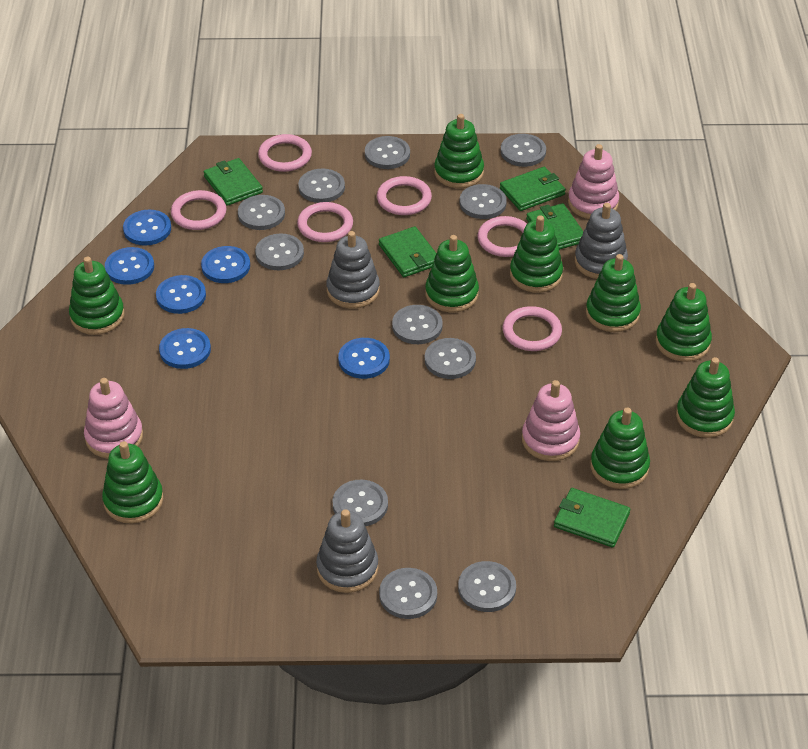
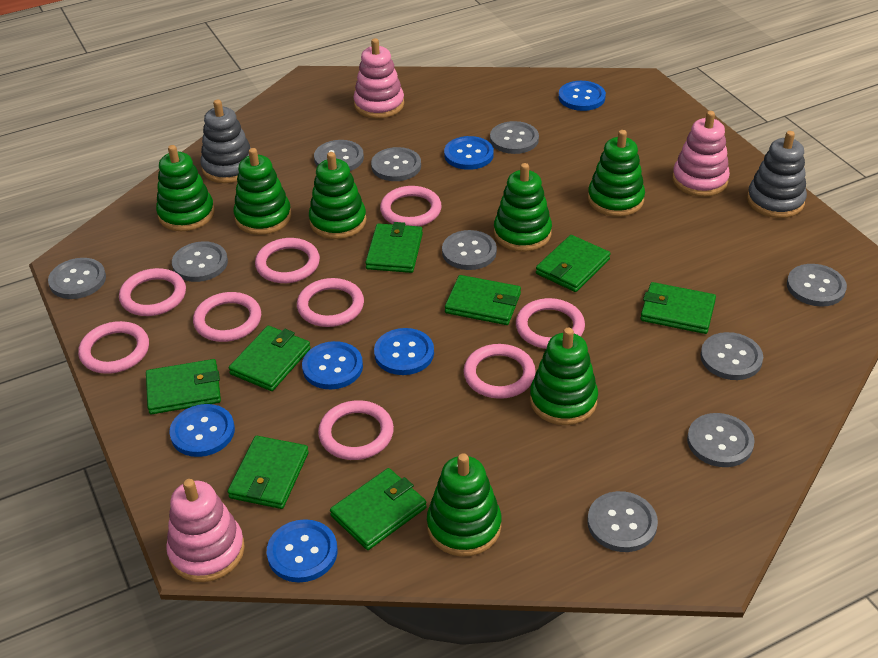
green stacking toy: [69,257,124,335] [102,441,163,524] [425,235,479,312] [434,114,484,188] [510,215,563,293] [586,254,641,332] [590,408,650,489] [656,283,712,362] [676,357,735,438] = 9 -> [156,145,215,231] [233,148,291,235] [309,152,366,239] [427,453,501,557] [494,163,552,252] [530,328,598,425] [588,130,645,217] = 7
green wallet: [203,158,263,206] [379,226,437,277] [500,167,566,211] [526,203,584,250] [554,488,630,547] = 5 -> [146,359,221,414] [228,436,309,509] [229,326,311,391] [330,468,427,550] [365,222,423,273] [445,275,521,325] [536,235,610,292] [640,282,716,334] = 8
grey button: [238,195,285,230] [255,234,304,270] [298,169,345,203] [332,479,388,526] [365,136,410,169] [379,568,437,619] [392,305,443,344] [425,338,476,379] [458,561,516,612] [460,184,507,219] [501,134,546,167] = 11 -> [48,258,106,299] [172,241,228,282] [314,140,364,171] [371,147,421,181] [442,230,497,270] [490,121,539,154] [587,491,658,552] [687,413,755,467] [700,332,763,380] [787,264,847,307] = 10
grey stacking toy: [316,509,378,593] [326,231,380,309] [575,203,628,279] = 3 -> [200,100,251,183] [747,131,807,218] = 2
pink ring: [171,190,226,230] [258,134,312,172] [297,202,353,242] [377,176,432,215] [477,216,527,257] [503,306,562,351] = 6 -> [78,321,149,374] [119,268,186,316] [193,292,261,342] [255,238,320,283] [297,278,364,327] [318,400,394,460] [380,186,442,226] [464,344,536,399] [516,298,585,349] = 9

